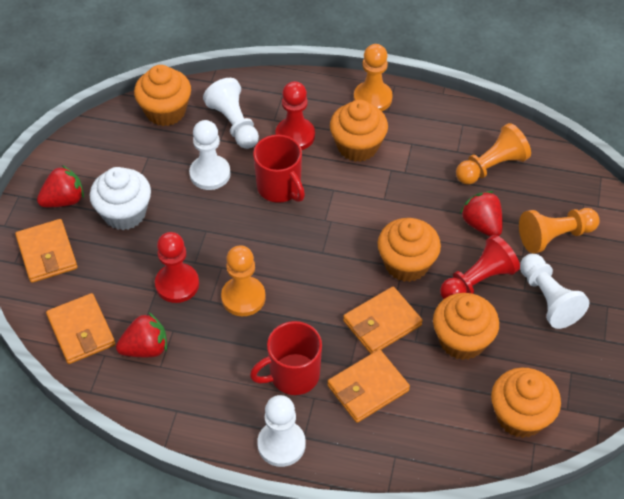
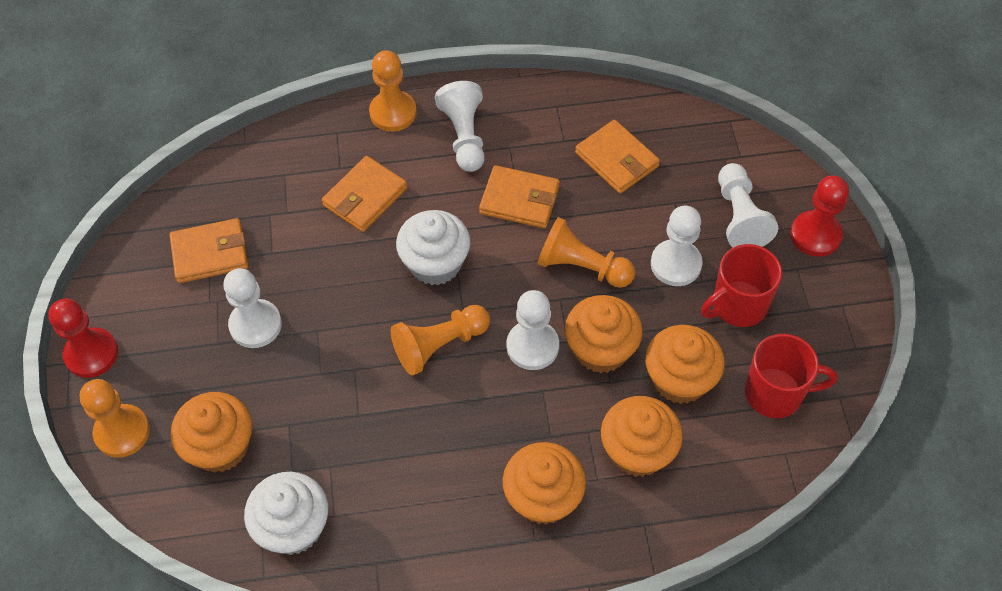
red pawn: [155,232,199,303] [275,81,315,150] [440,235,520,300] = 3 -> [48,298,118,378] [790,176,849,257] = 2
red strawberry: [37,165,84,207] [116,313,167,357] [460,191,503,237] = 3 -> none = 0
white cupcake: [89,167,151,230] = 1 -> [244,472,328,555] [396,210,471,285] = 2
white pawn: [189,120,231,190] [203,78,259,149] [257,395,306,467] [520,254,589,329] = 4 -> [223,268,282,348] [435,81,485,172] [507,290,559,370] [651,206,702,286] [718,163,779,247] = 5

